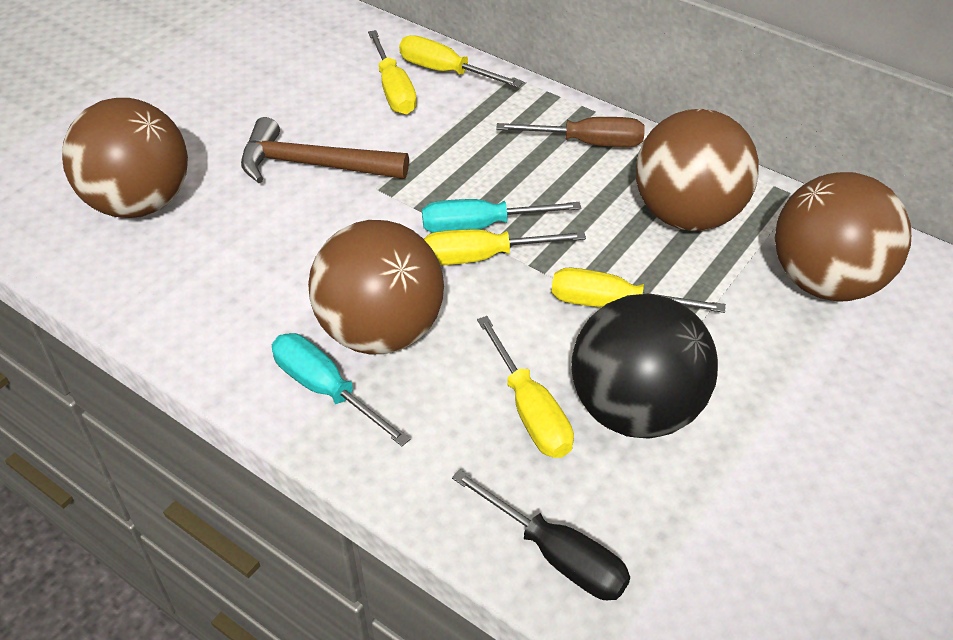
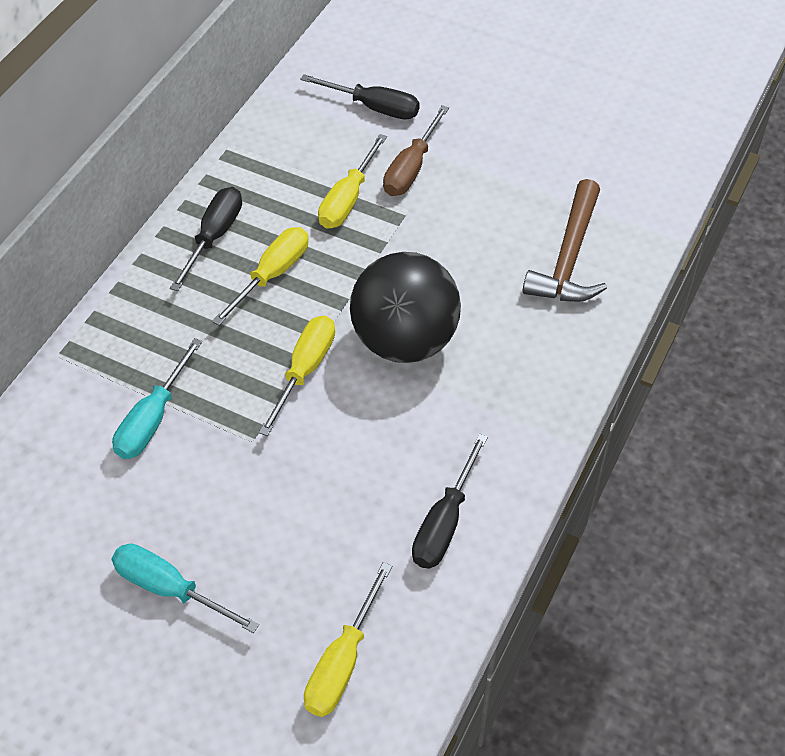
black screwdriver: [452,470,630,600] = 1 -> [170,187,242,291] [300,74,419,120] [412,433,488,569] = 3
brown ball: [62,98,188,218] [308,220,444,355] [636,109,759,231] [775,172,911,302] = 4 -> none = 0
yellow screwdriver: [368,30,417,115] [399,35,522,88] [424,229,586,265] [477,316,574,458] [551,268,726,313] = 5 -> [212,227,309,326] [259,316,335,436] [304,562,392,717] [318,134,387,229] = 4

